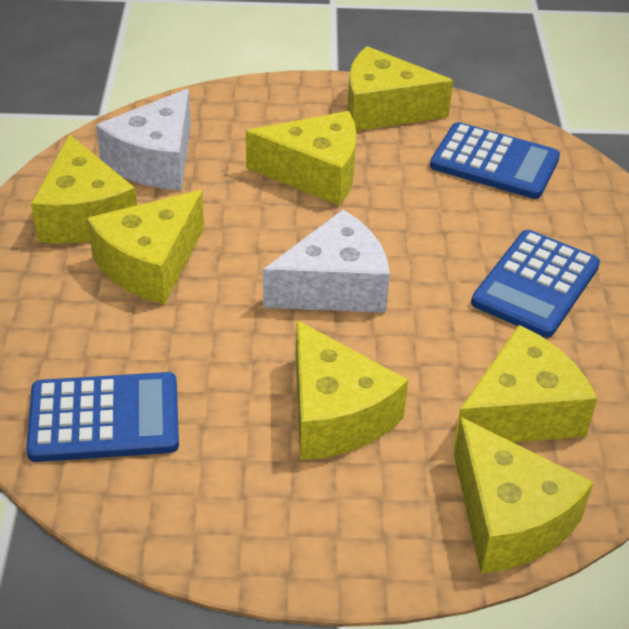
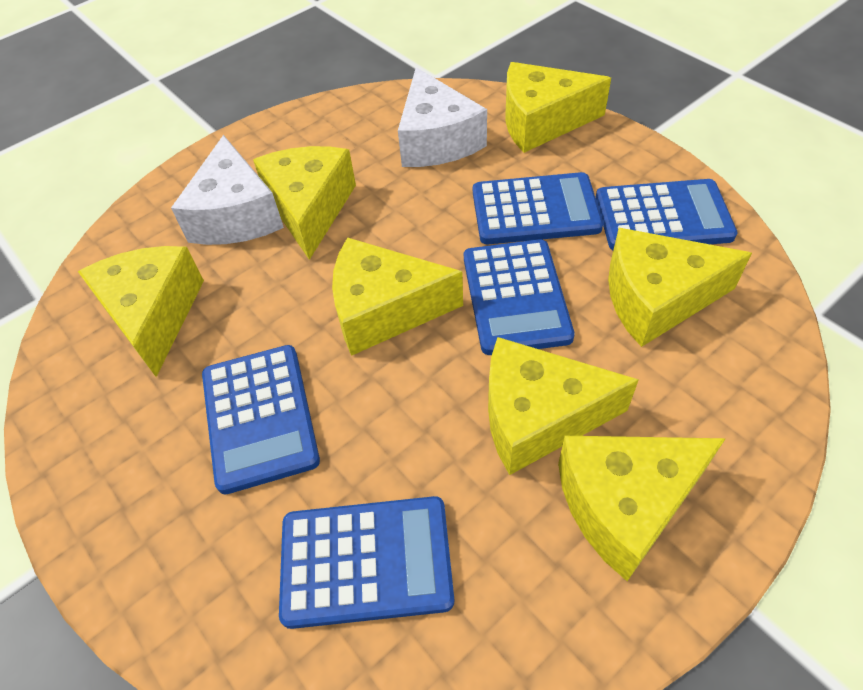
blue calculator: [26,372,179,462] [430,122,560,199] [471,230,600,338] = 3 -> [202,345,320,494] [279,496,454,629] [464,239,575,355] [473,172,603,244] [596,179,738,250] = 5

